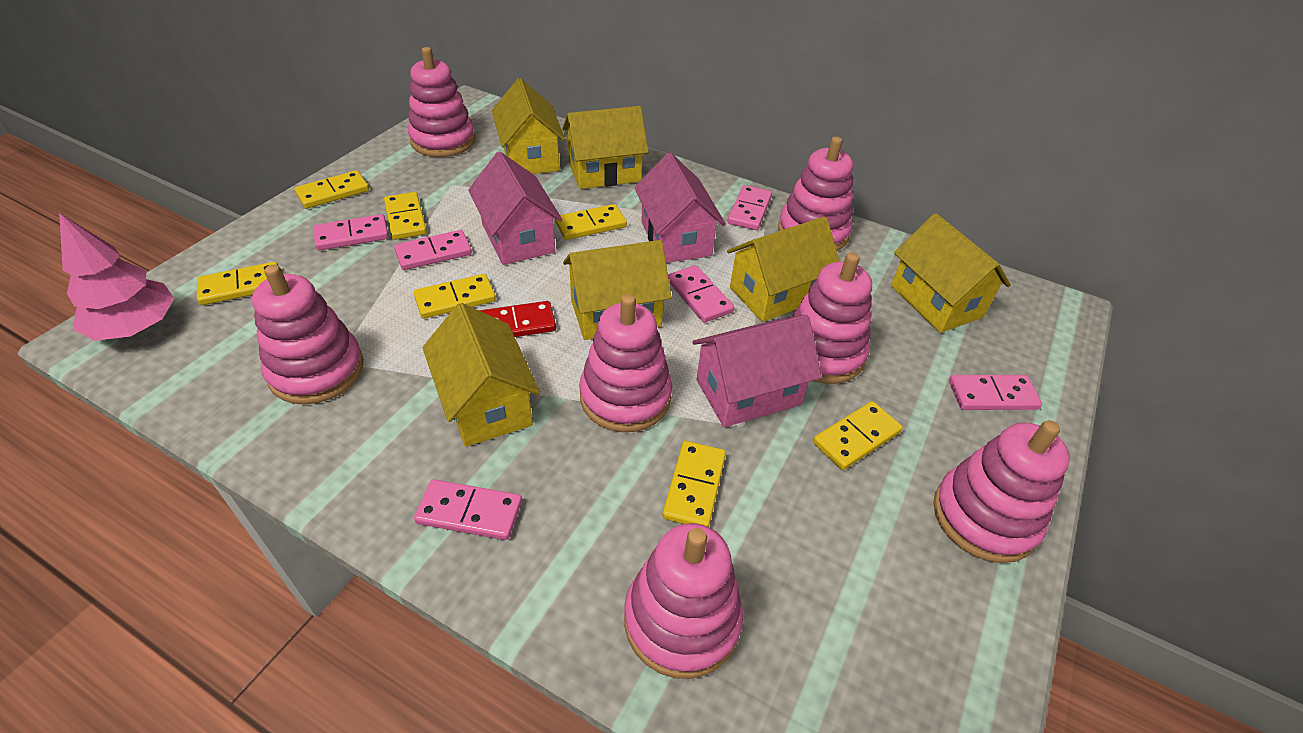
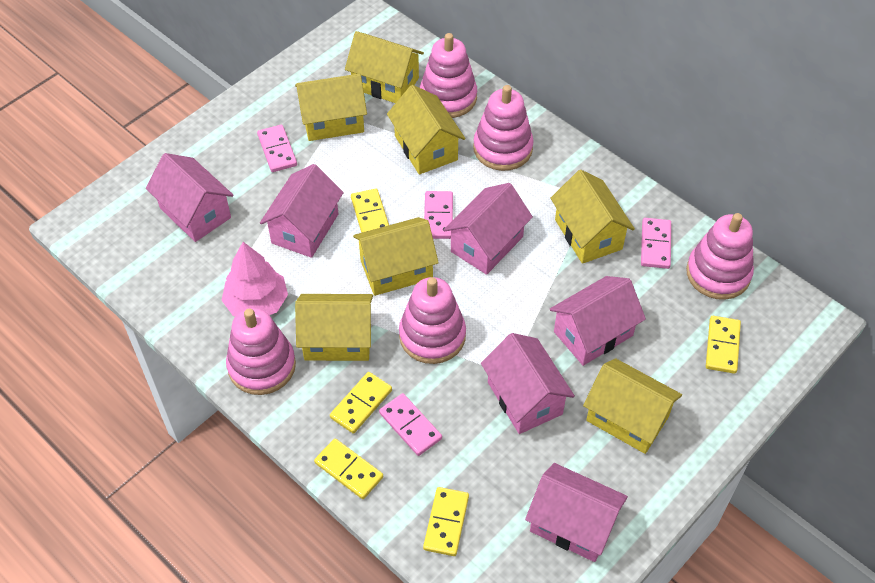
pink domino: [313,214,389,251] [394,230,472,270] [414,479,522,540] [668,265,734,323] [728,185,772,230] [949,375,1042,410] = 6 -> [257,125,297,172] [379,393,442,456] [424,191,453,239] [641,218,671,269] = 4
pink house: [468,152,562,265] [634,153,726,263] [692,315,822,427] = 3 -> [146,153,234,242] [260,164,344,258] [444,183,533,275] [481,333,575,434] [525,463,628,562] [550,276,646,366] = 6
pink stacking toy: [252,265,364,405] [408,47,475,157] [579,294,672,432] [624,523,743,679] [778,136,853,251] [792,252,872,384] [933,420,1070,563] = 7 -> [226,308,296,395] [399,277,466,364] [420,33,477,118] [473,85,534,171] [686,213,754,300] = 5
red domino: [479,301,556,337] = 1 -> none = 0
yellow domino: [197,262,278,305] [295,170,369,209] [384,192,427,240] [414,274,496,319] [555,204,627,240] [662,441,726,527] [813,401,903,470] = 7 -> [314,438,383,499] [330,372,392,434] [351,189,389,233] [423,487,469,556] [706,316,741,374] = 5
yellow house: [423,303,540,447] [492,78,565,174] [562,106,648,189] [563,240,672,340] [727,217,840,322] [891,213,1011,333] = 6 -> [295,74,367,141] [295,294,373,361] [345,31,424,103] [353,217,439,296] [387,85,465,175] [550,170,635,264] [583,358,682,454] = 7

